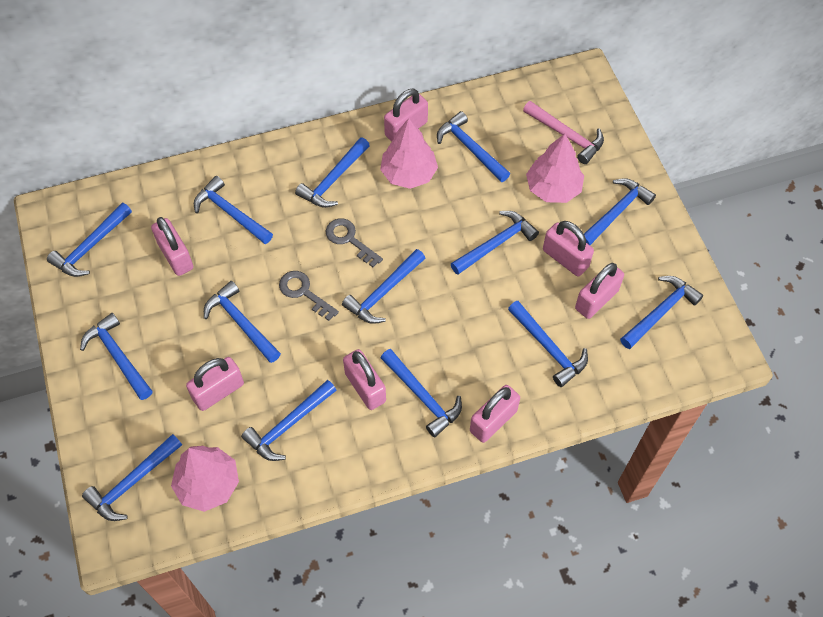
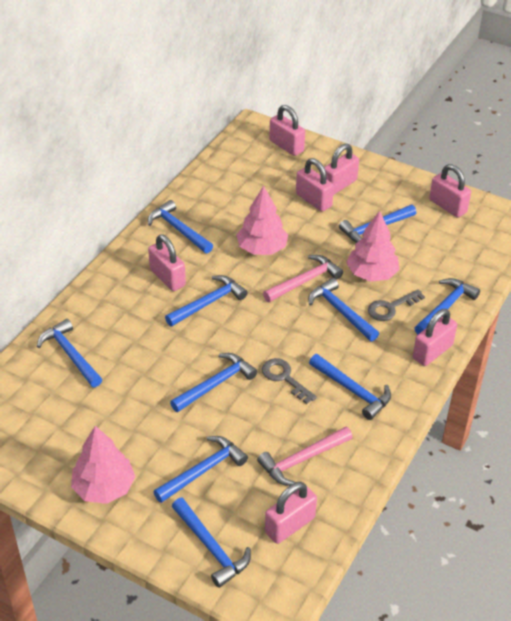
blue hammer: [47,203,132,277] [80,313,152,400] [82,434,182,521] [194,176,273,244] [204,281,281,363] [241,380,336,461] [295,137,370,208] [342,249,425,324] [381,349,462,438] [437,111,510,182] [451,211,539,275] [508,301,588,387] [584,178,656,245] [620,276,703,349] = 14 -> [37,319,102,387] [148,200,213,254] [153,436,248,503] [165,275,248,326] [170,353,257,412] [172,497,251,588] [308,278,379,341] [309,354,391,420] [339,205,416,243] [414,278,480,334] = 10
pink hammer: [523,101,604,164] = 1 -> [257,426,353,486] [263,255,343,302] = 2

